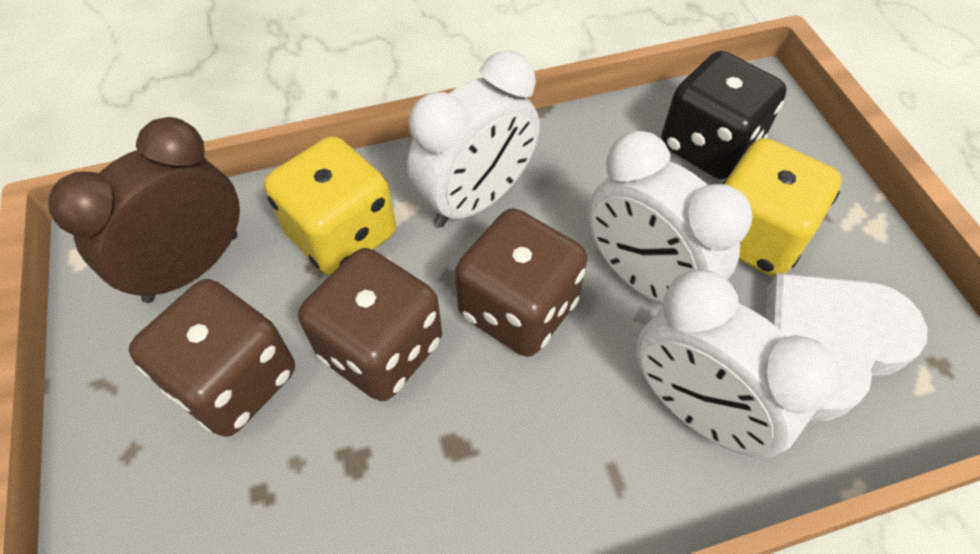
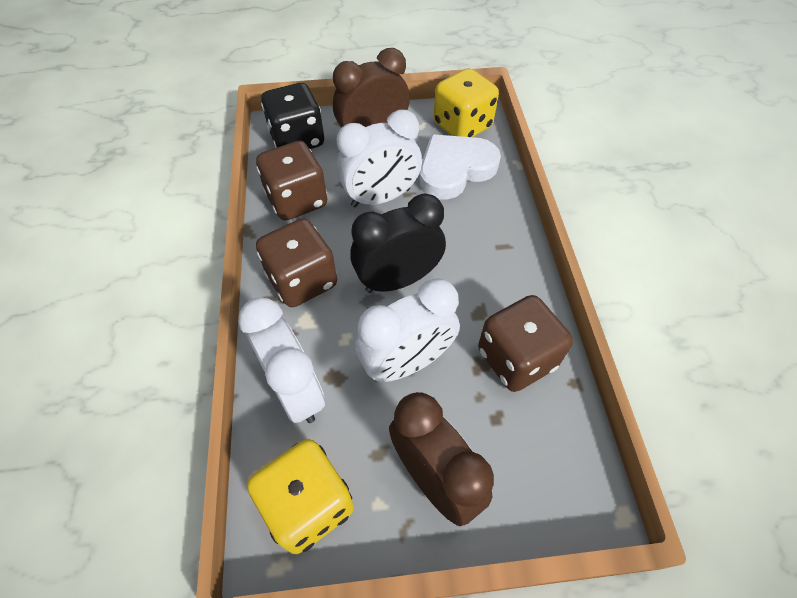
black clock: none = 0 -> [350,194,446,293] = 1
brown clock: [48,117,240,303] = 1 -> [333,48,410,128] [389,392,494,526] = 2

